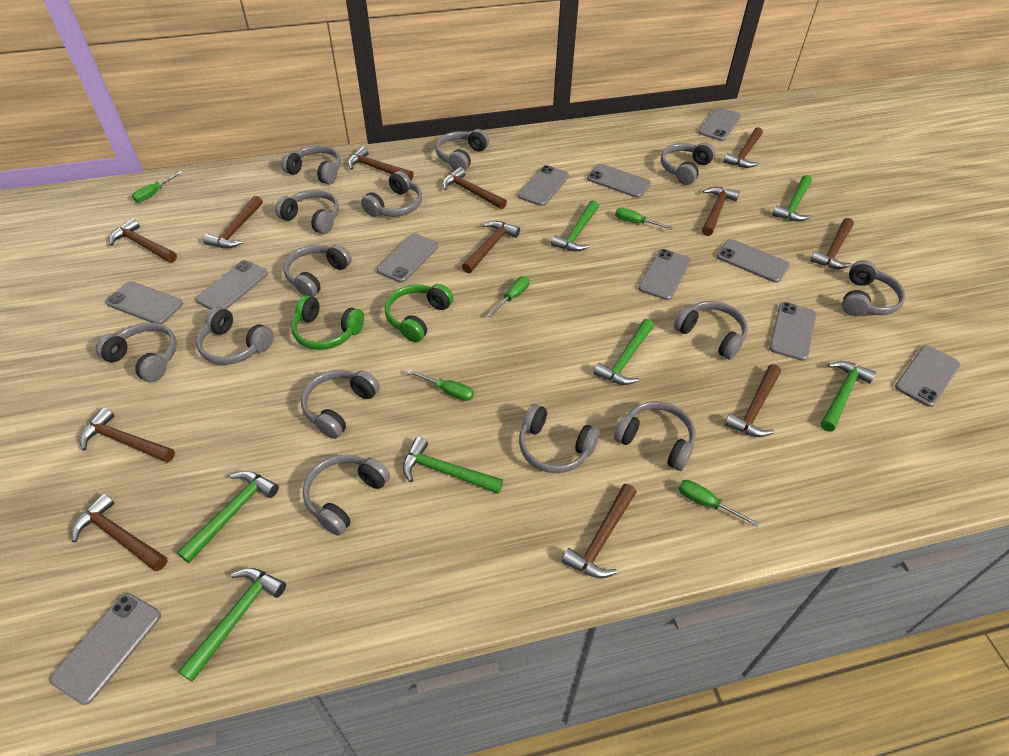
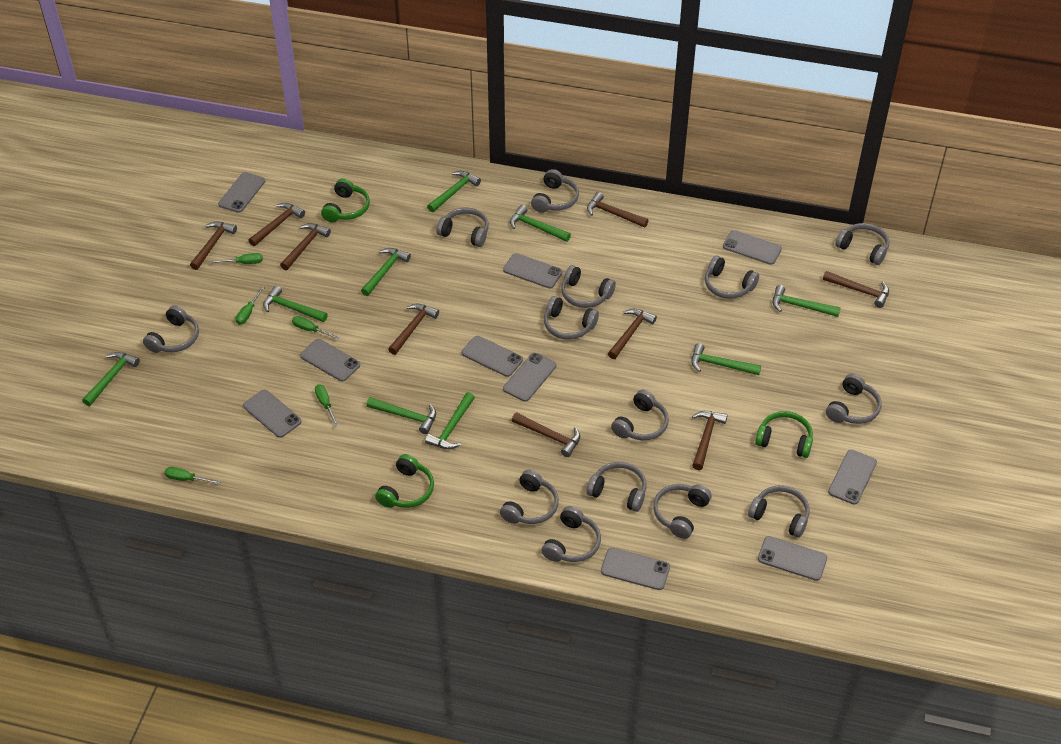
brown hammer: [72,493,168,571] [80,407,175,463] [109,218,177,263] [203,196,263,248] [348,146,413,181] [442,167,507,209] [462,221,520,273] [562,484,636,579] [702,187,740,236] [723,127,763,168] [724,364,781,437] [810,218,854,269] = 12 -> [190,221,237,270] [248,203,305,246] [280,223,331,270] [388,304,439,355] [512,412,580,457] [587,192,649,228] [608,309,657,359] [692,411,728,470] [823,271,889,308] = 9
green hammer: [177,471,279,563] [178,568,286,682] [403,437,503,494] [551,200,599,252] [593,319,654,385] [772,175,812,222] [821,361,876,432] = 7 -> [82,352,140,406] [263,286,328,322] [361,248,411,296] [366,397,436,434] [425,392,475,449] [427,171,481,212] [510,205,571,242] [691,343,761,375] [773,285,841,317] = 9
green headphones: [291,295,364,350] [385,284,453,342] = 2 -> [321,178,370,222] [375,454,434,508] [755,411,813,458] = 3
grey phone: [50,593,161,705] [106,281,183,324] [196,260,268,310] [376,234,439,283] [518,165,569,206] [587,164,651,198] [638,249,691,300] [698,107,741,141] [717,239,790,283] [769,302,816,361] [895,345,960,407] = 11 -> [218,172,265,213] [243,390,302,438] [300,339,360,381] [462,336,523,377] [503,253,563,289] [503,353,556,402] [601,548,670,590] [723,230,782,265] [758,536,827,581] [828,450,877,504] = 10

